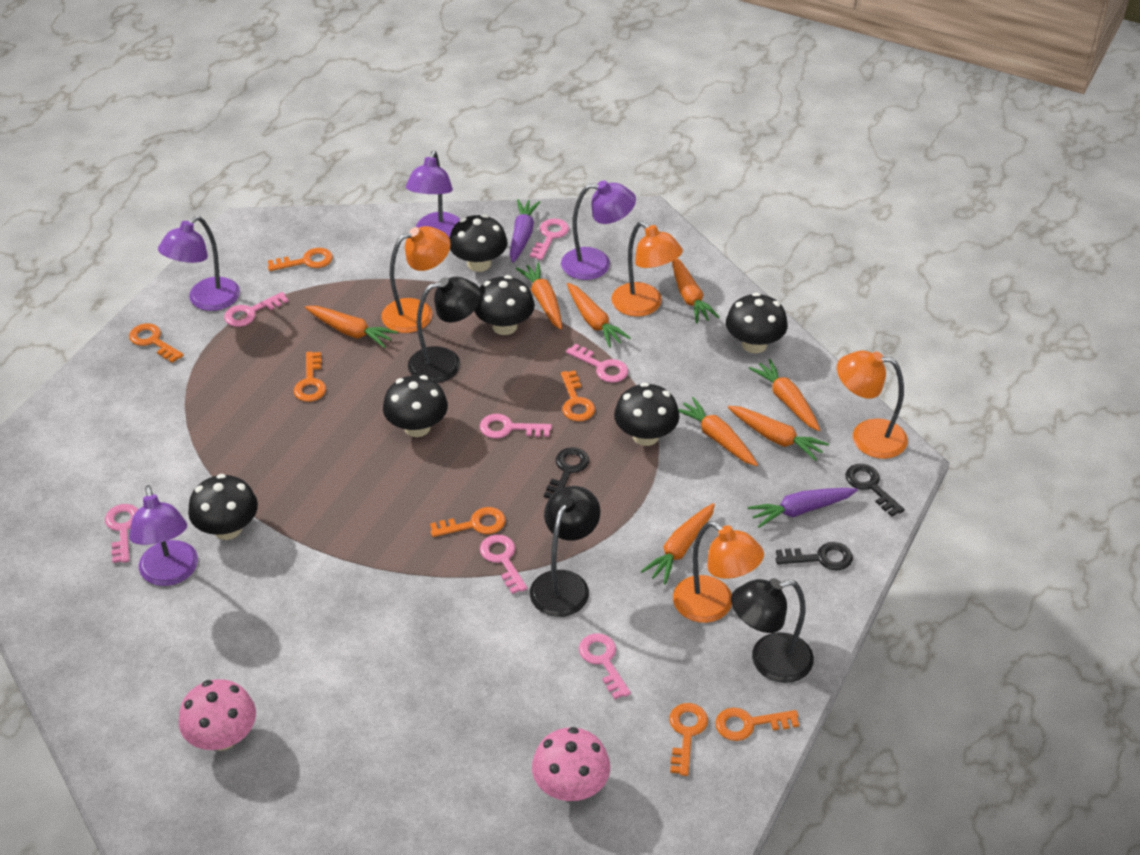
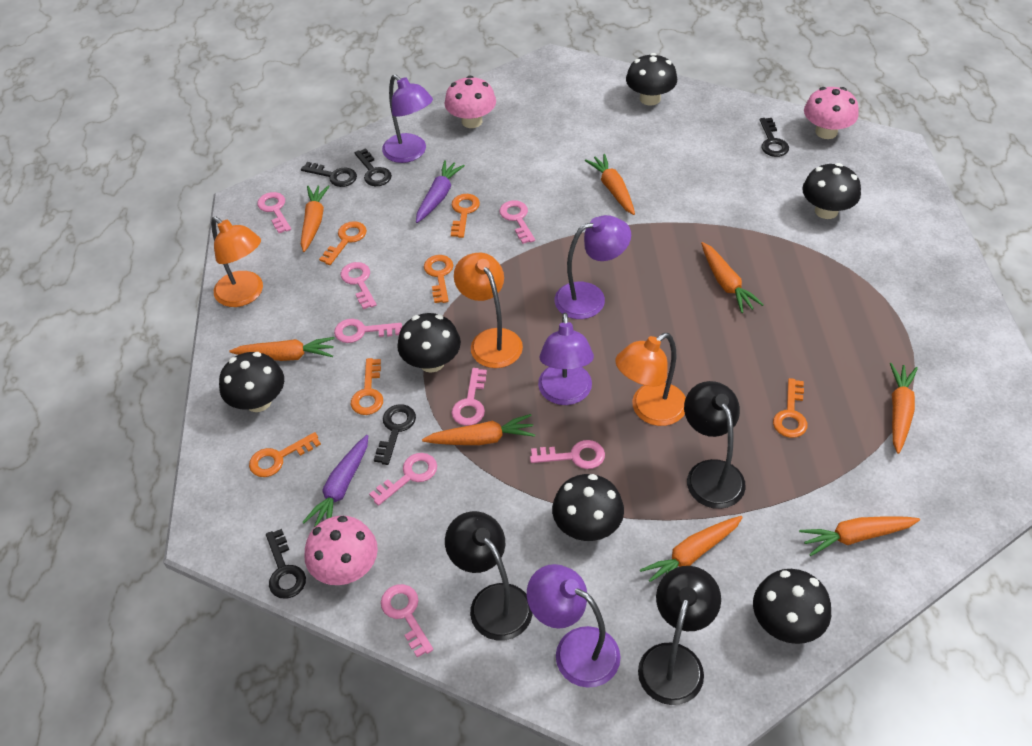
black key: [544,447,589,498] [776,542,853,570] [845,464,905,517] = 3 -> [266,529,306,599] [301,162,357,187] [354,148,392,186] [374,404,416,465] [760,118,789,157] = 5
orange key: [129,323,184,363] [268,248,333,271] [294,352,326,402] [430,507,505,537] [561,370,595,421] [669,703,708,776] [715,708,799,741] = 7 -> [249,432,321,477] [319,221,367,265] [351,358,383,415] [424,255,453,303] [451,194,480,238] [773,378,808,438] = 6
orange lamp: [381,226,451,333] [611,221,683,317] [673,521,764,623] [837,351,908,459] = 4 -> [211,217,263,307] [454,253,523,368] [615,333,686,426] = 3
pink key: [105,504,138,563] [224,292,289,327] [480,414,552,438] [480,535,527,594] [530,218,569,260] [566,344,628,383] [579,633,631,699] = 7 -> [257,192,291,233] [334,319,402,343] [341,262,376,309] [369,453,437,506] [381,584,433,657] [451,368,487,426] [499,200,535,244] [530,440,605,469] = 8
pink mushroom: [179,679,256,751] [532,727,610,801] = 2 -> [304,516,378,585] [445,76,496,128] [804,87,859,139] = 3

